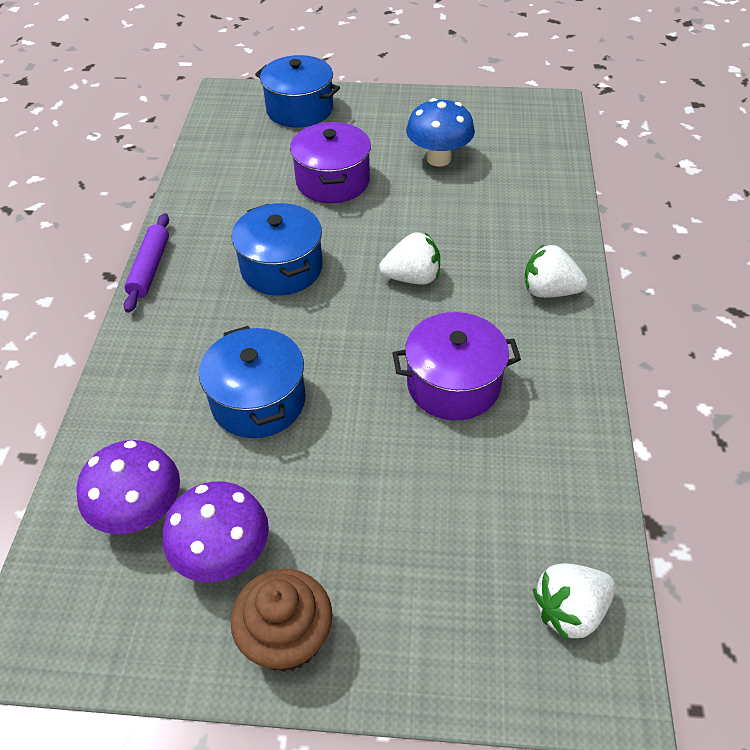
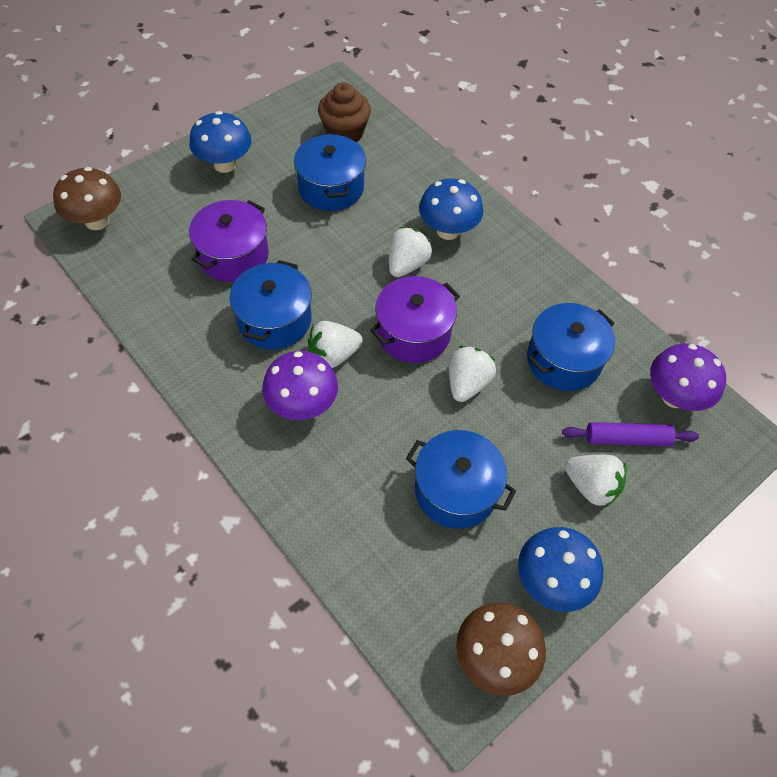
blue mushroom: [406,98,475,167] = 1 -> [189,111,251,173] [419,178,483,240] [518,527,604,612] = 3
blue pot: [199,326,306,438] [232,203,323,296] [255,55,340,128] = 3 -> [230,260,312,349] [294,133,366,211] [406,430,516,529] [527,303,615,391] = 4
brown mushroom: none = 0 -> [53,167,121,230] [456,603,546,696] = 2
white strawberry: [379,232,440,285] [525,244,588,298] [533,563,616,640] = 3 -> [308,321,363,368] [389,227,432,277] [449,346,496,402] [565,455,626,507] = 4

